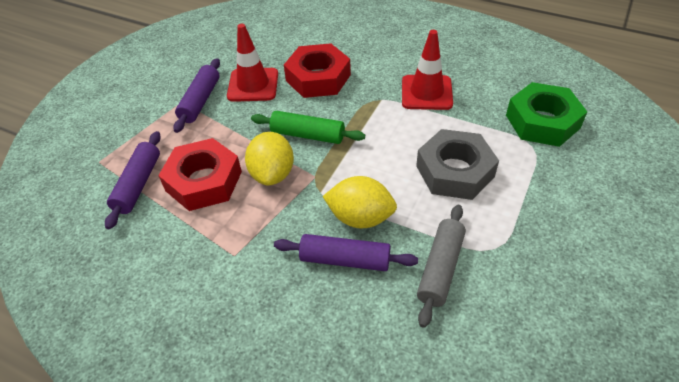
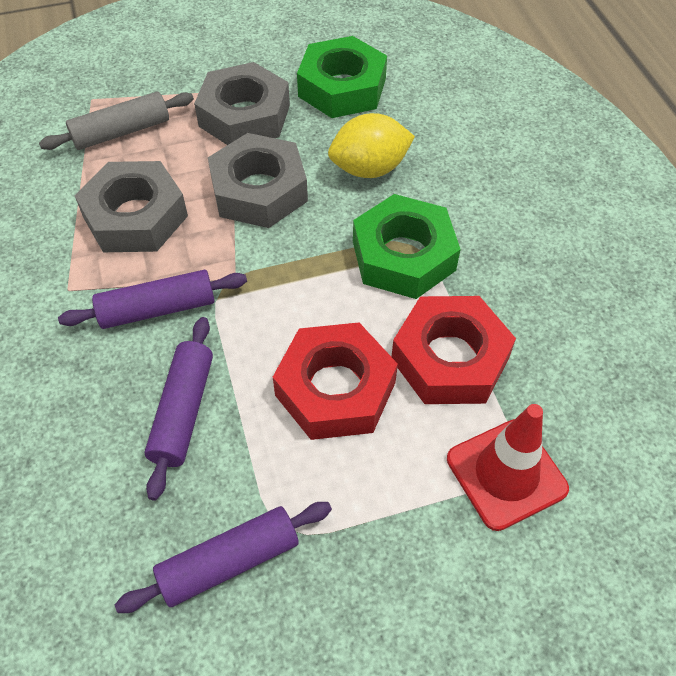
green nut: [506,82,587,147] = 1 -> [297,36,387,118] [353,194,461,299] = 2
green rolling pin: [251,111,365,144] = 1 -> none = 0
grey nut: [416,129,499,200] = 1 -> [75,161,188,252] [194,62,290,145] [208,133,308,228] = 3
red traffic cone: [227,24,278,102] [402,30,453,110] = 2 -> [447,404,569,531] = 1
yellow lemon: [245,132,294,186] [322,176,397,229] = 2 -> [328,113,415,178] = 1

